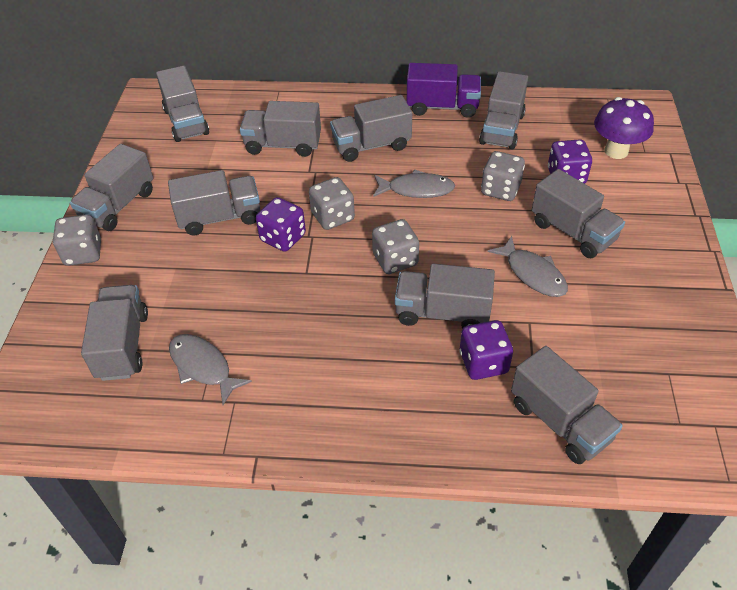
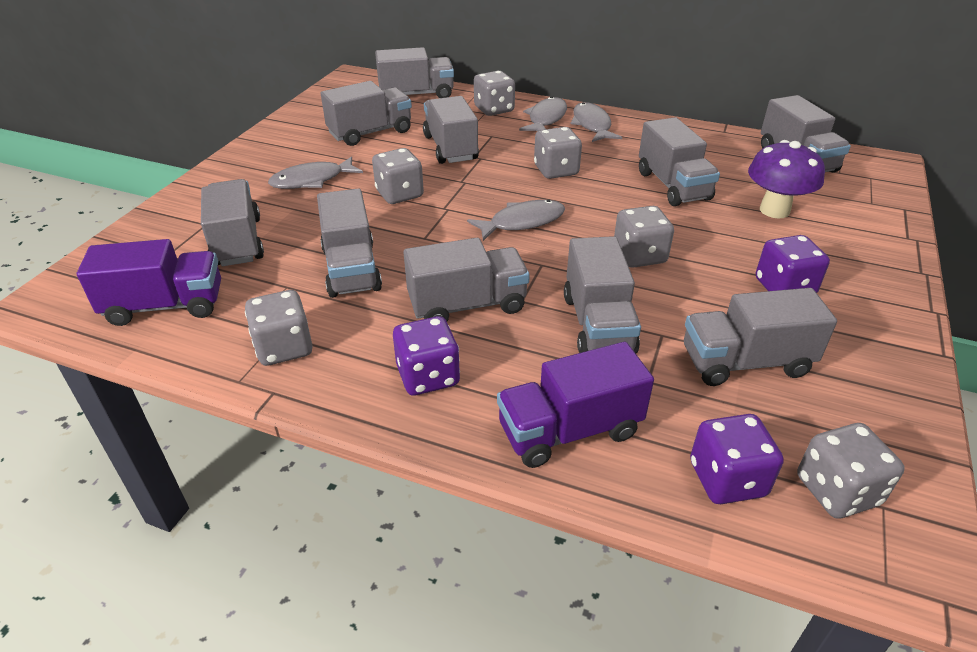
grey dice: [53,214,101,266] [309,177,355,230] [372,219,419,274] [481,151,525,201] = 4 -> [245,290,313,366] [372,148,424,204] [474,71,515,116] [534,127,582,179] [614,206,674,268] [797,423,905,518] = 6
grey fish: [169,334,252,405] [373,169,455,198] [488,236,568,297] = 3 -> [268,156,363,189] [467,200,565,241] [519,97,567,131] [570,102,622,142] = 4
purple truck: [407,63,481,118] = 1 -> [77,239,221,326] [497,342,654,468] = 2

